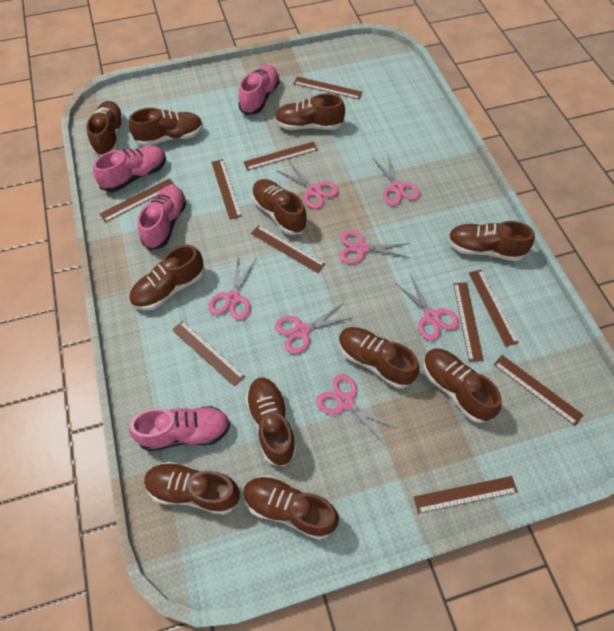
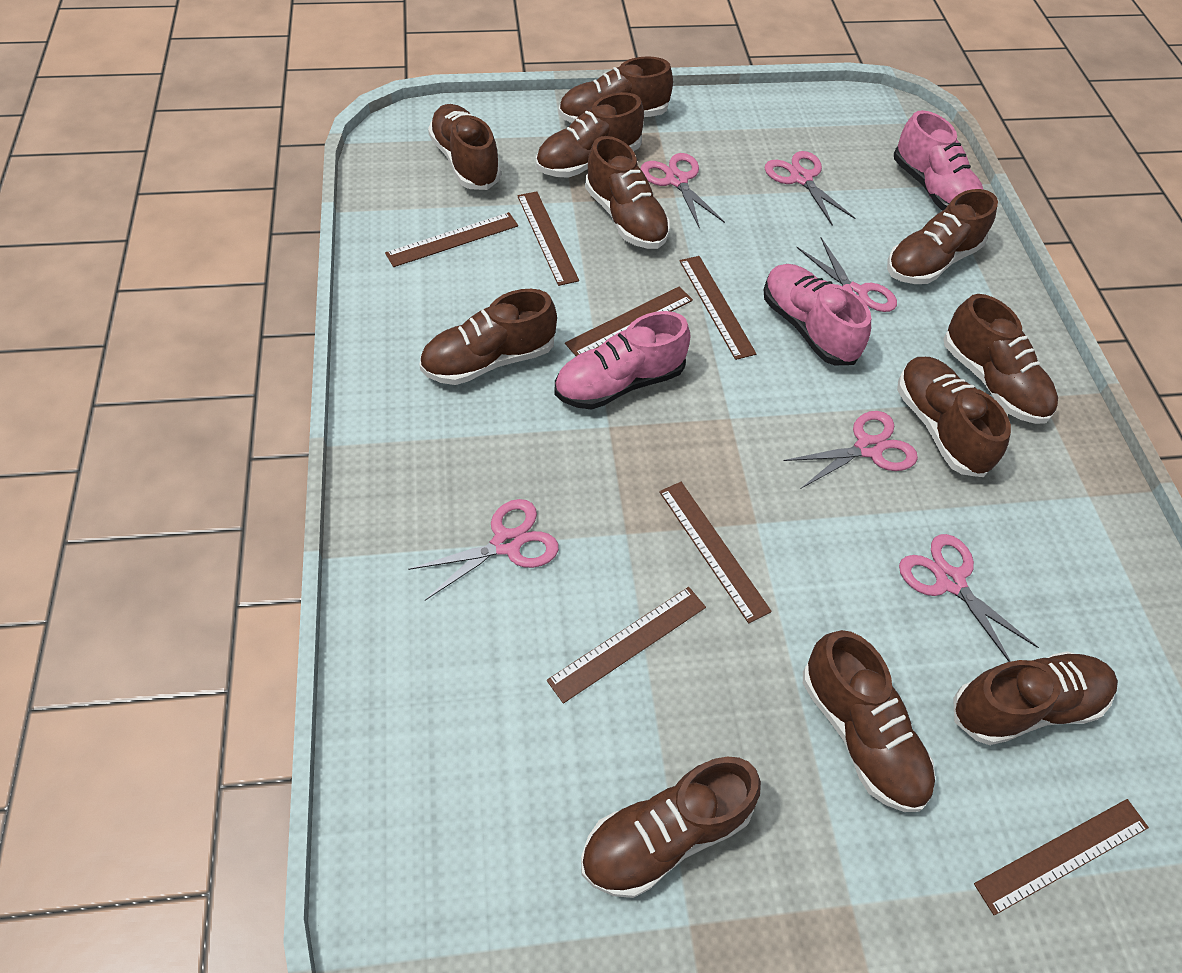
brown ruler: [100,178,175,222] [172,321,245,387] [211,159,242,219] [244,142,318,171] [251,225,325,273] [293,77,363,99] [414,476,518,514] [453,282,484,362] [469,270,519,347] [494,355,583,426] = 10 -> [385,212,518,267] [517,191,579,286] [547,587,706,704] [565,286,693,356] [659,482,772,623] [680,256,756,360] [974,799,1149,915] = 7
pink scissors: [209,256,256,320] [275,303,353,354] [278,162,338,209] [316,374,397,445] [339,231,410,264] [373,155,420,206] [395,274,459,341] = 7 -> [408,499,559,600] [640,153,725,229] [765,151,856,225] [783,411,918,488] [796,237,897,312] [899,534,1039,662] = 6
pink shoe: [93,146,166,192] [129,406,231,451] [138,185,186,250] [238,65,280,115] = 4 -> [555,311,690,410] [764,264,871,365] [894,110,984,210] = 3

